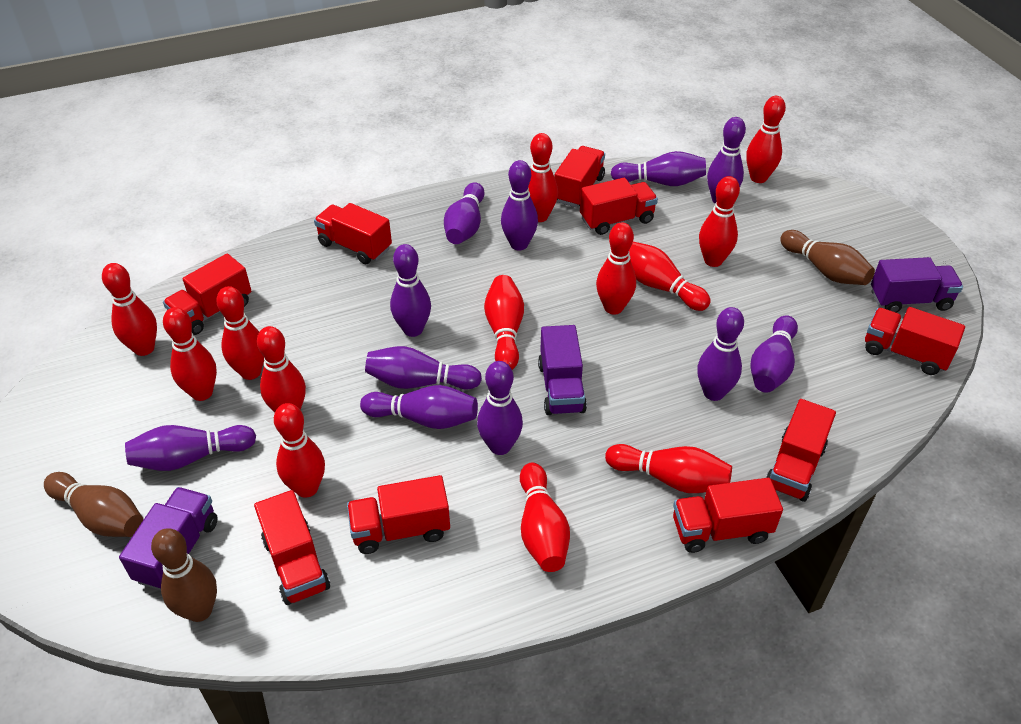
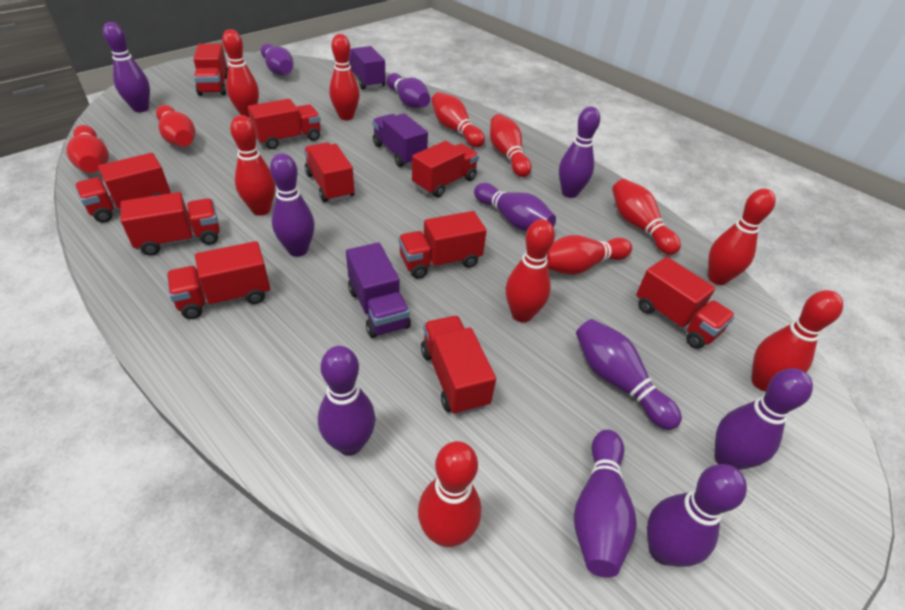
brown bowling pin: [44,472,143,537] [151,528,217,622] [780,230,875,285] = 3 -> none = 0
red truck: [163,254,251,335] [254,490,330,605] [314,203,392,264] [347,475,450,554] [555,146,605,207] [580,178,658,235] [673,478,783,553] [765,399,836,502] [865,307,965,375] = 9 -> [75,153,171,223] [120,192,220,256] [167,241,270,319] [193,44,228,96] [248,99,321,149] [304,142,355,202] [398,211,487,279] [412,141,479,198] [421,316,496,415] [636,257,735,349] = 10

